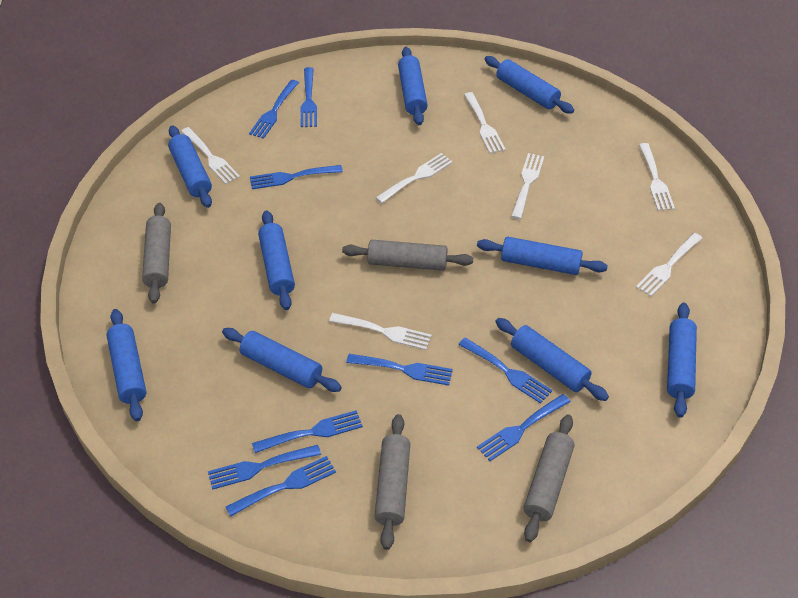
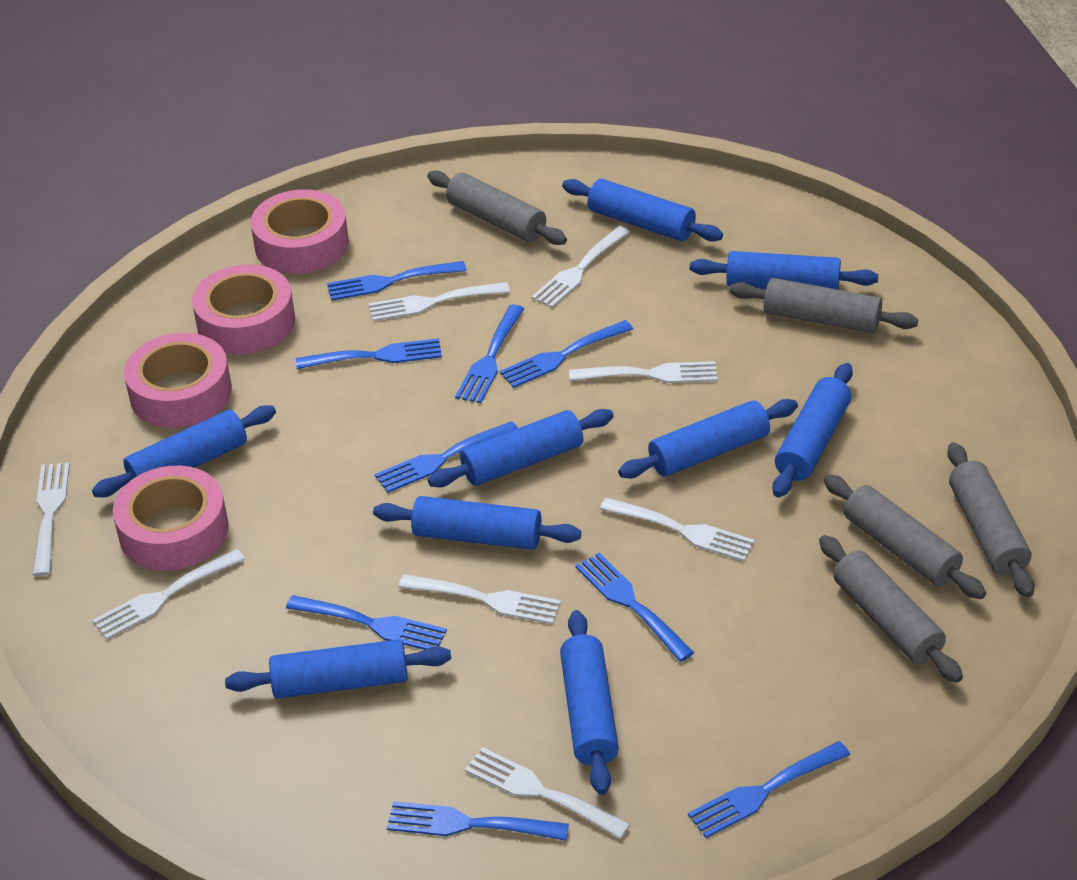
grey rolling pin: [142,203,171,303] [342,240,473,271] [374,414,410,550] [524,415,574,542] = 4 -> [427,171,567,245] [729,278,918,333] [819,535,963,683] [823,474,986,599] [947,442,1034,597] = 5
pink tape: none = 0 -> [113,466,229,571] [124,333,232,428] [192,264,295,355] [251,189,349,274] = 4
white fork: [181,127,240,184] [329,313,432,350] [376,153,453,203] [464,92,506,154] [511,153,544,219] [636,233,702,297] [639,143,675,211] = 7 -> [32,463,70,576] [92,549,245,640] [368,282,510,321] [398,574,561,624] [465,747,630,839] [531,226,630,308] [569,361,717,383] [600,498,755,561] = 8

